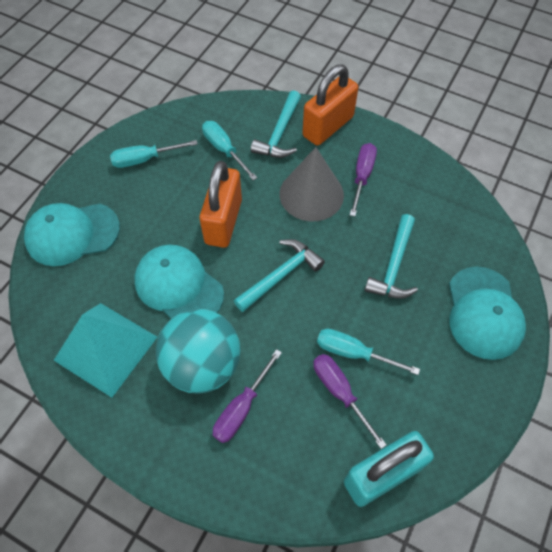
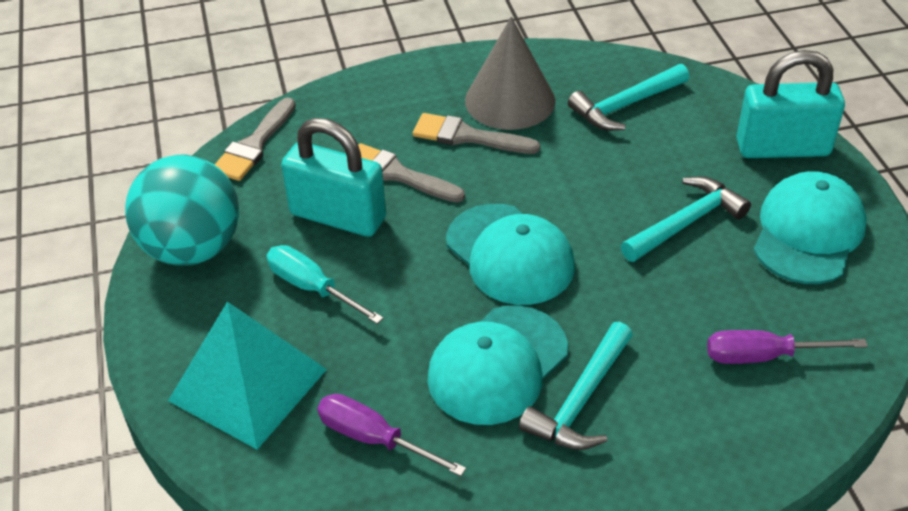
grey brush: none = 0 -> [214,97,296,181] [358,143,465,202] [413,113,540,154] = 3
orange padlock: [199,161,242,248] [302,64,359,146] = 2 -> none = 0
purple screwdriver: [213,349,282,443] [313,354,386,449] [350,143,377,217] = 3 -> [317,394,466,476] [707,330,868,364] = 2
turquoise padlock: [344,431,434,507] = 1 -> [281,118,386,237] [736,50,845,158] = 2
turquoise screwdriver: [110,140,198,168] [202,121,257,180] [317,329,420,375] = 3 -> [266,245,383,324] = 1

